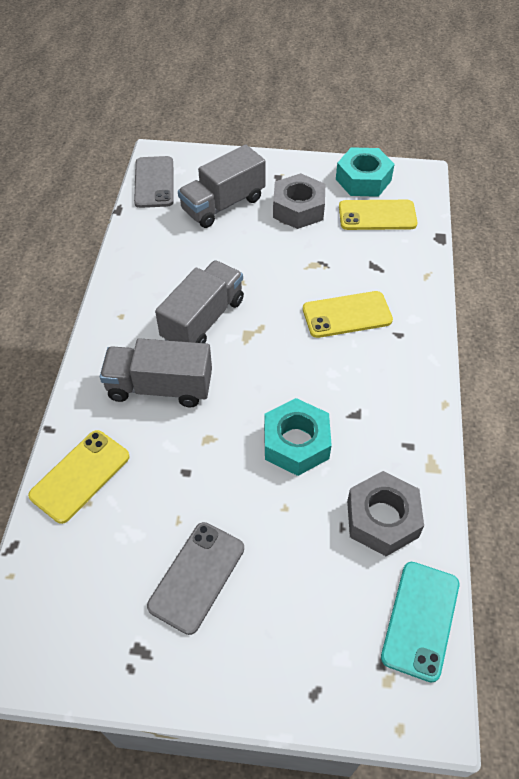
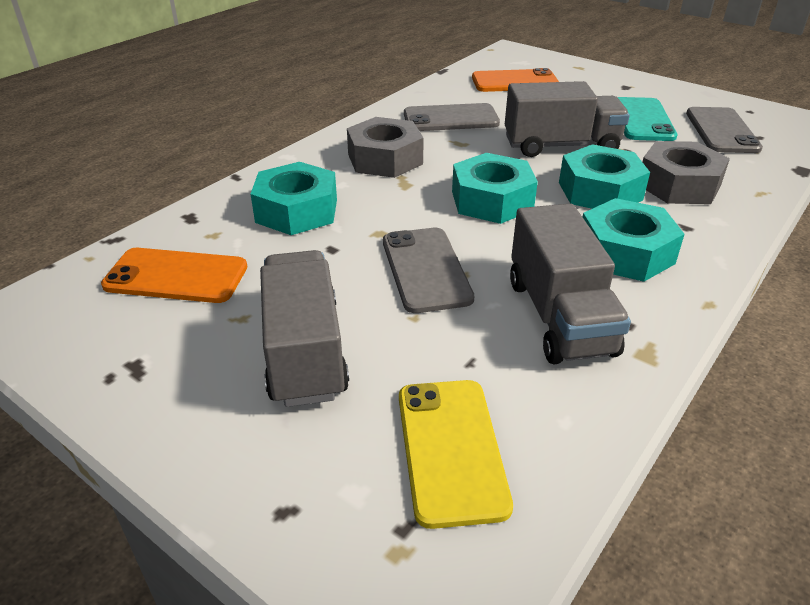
grey phone: [134,156,174,208] [147,522,244,635] = 2 -> [383,228,474,313] [404,103,500,131] [686,107,763,153] = 3
orange phone: none = 0 -> [101,248,247,303] [472,68,559,92] = 2
turquoise nut: [264,398,332,476] [336,147,395,197] = 2 -> [251,162,337,235] [452,153,538,224] [559,144,650,209] [583,198,685,282] = 4
yellow phone: [28,430,130,524] [303,291,393,338] [339,200,418,230] = 3 -> [399,380,513,529] = 1

